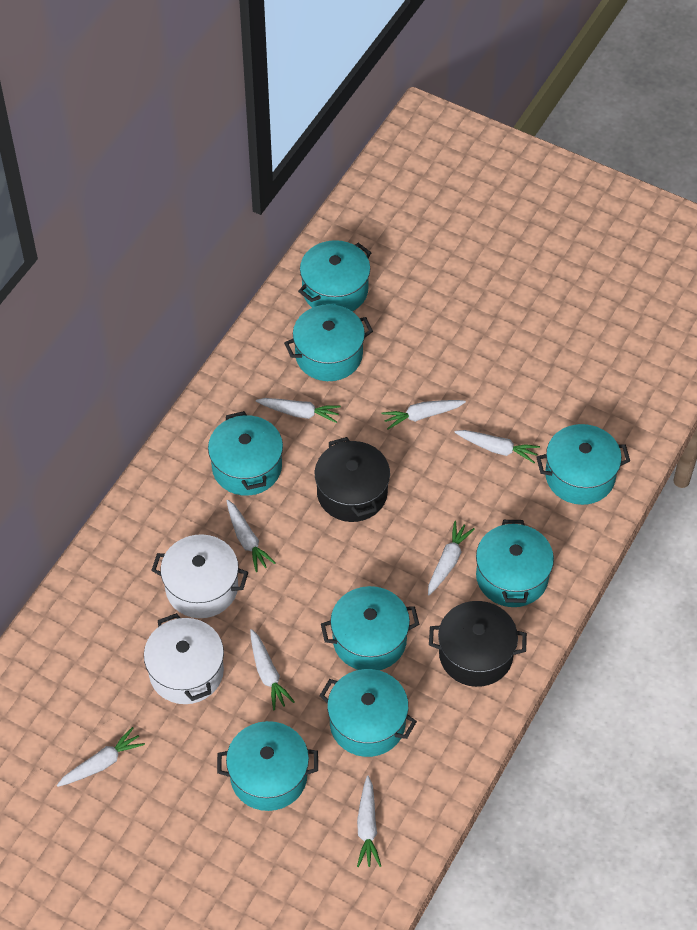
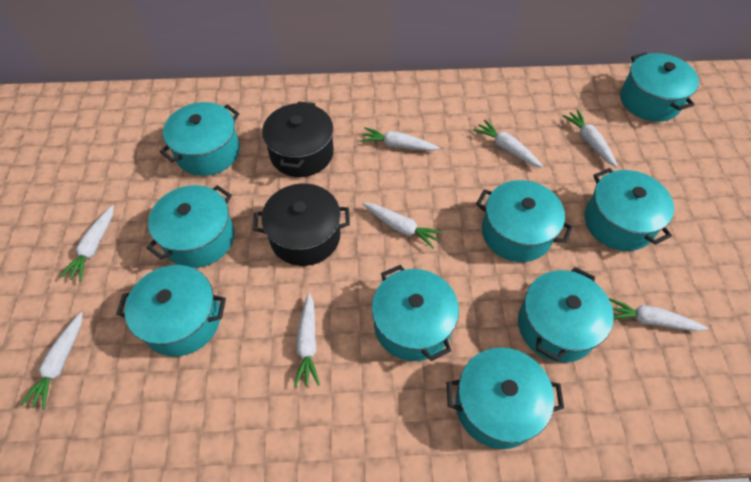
turquoise pot: [208,411,283,496] [217,721,318,811] [284,304,373,381] [298,240,371,311] [319,669,417,757] [321,586,419,670] [476,520,554,607] [536,424,630,505] = 8 -> [116,265,226,357] [146,185,234,268] [160,102,240,176] [372,265,459,361] [447,348,564,449] [476,180,573,262] [518,267,614,363] [585,168,674,251] [620,53,699,122] = 9
white pot: [144,613,224,704] [151,534,248,618] = 2 -> none = 0

